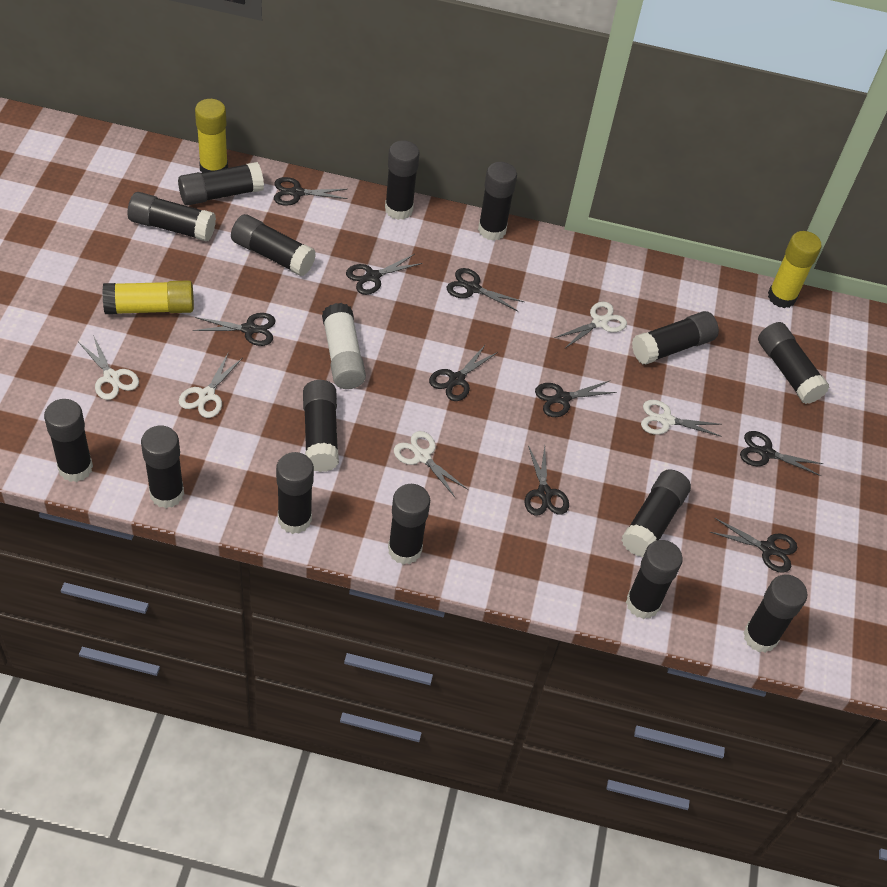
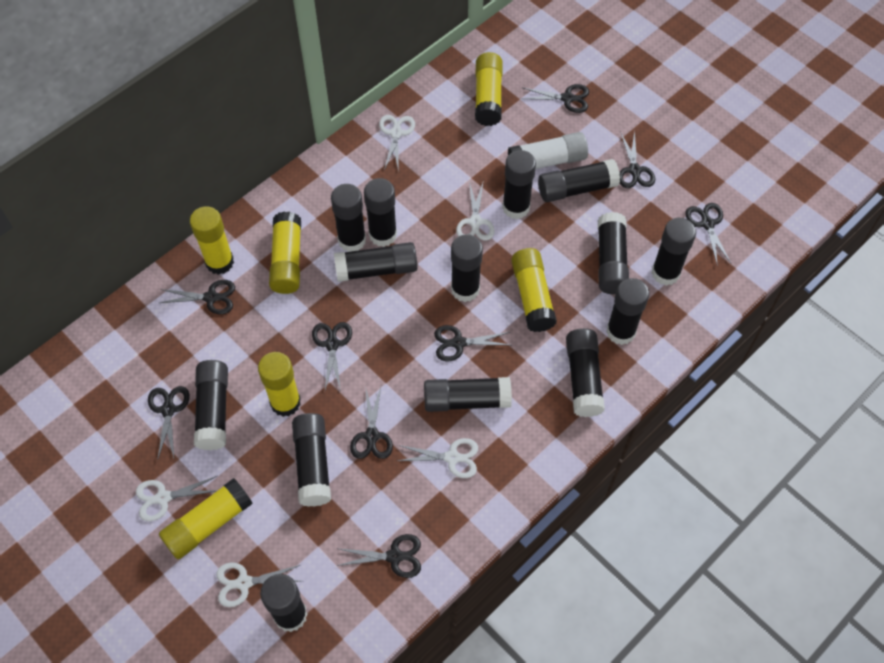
black glue stick: [44,399,93,482] [128,192,216,242] [141,426,184,508] [178,162,264,206] [231,214,316,276] [276,452,314,534] [303,380,339,472] [385,140,420,220] [388,484,430,565] [478,162,517,241] [622,469,691,557] [626,540,683,619] [632,311,719,364] [743,575,808,653] [758,322,830,404] = 15 -> [194,360,228,450] [260,574,307,632] [292,413,331,507] [331,184,366,252] [334,242,418,282] [364,178,397,247] [424,377,512,412] [451,234,483,302] [502,150,536,219] [538,159,620,202] [566,328,605,417] [598,212,629,294] [606,278,649,345] [651,218,696,286] = 14
yellow glue stick: [102,280,194,314] [195,99,228,173] [768,231,822,308] = 3 -> [159,478,253,559] [190,206,234,275] [258,352,301,417] [269,211,301,294] [475,52,503,126] [511,248,557,332] = 6

